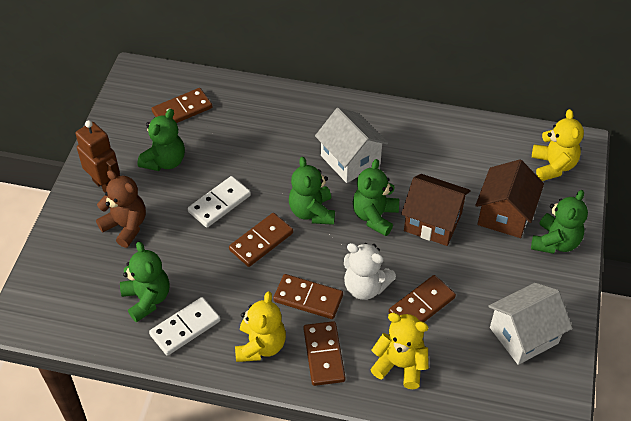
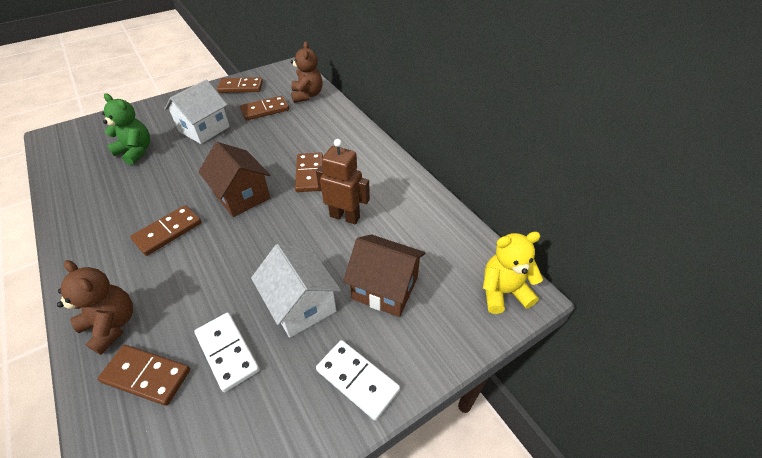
brown teddy bear: [96,170,146,248] = 1 -> [57,260,133,355] [290,42,322,103] = 2
green teddy bear: [120,242,169,322] [138,109,185,171] [289,157,335,225] [353,159,399,236] [531,190,588,254] = 5 -> [102,93,150,165] = 1
white teddy bear: [344,243,396,300] = 1 -> none = 0
yellow teddy bear: [235,291,286,362] [370,313,429,389] [532,109,584,181] = 3 -> [483,232,543,314] = 1

